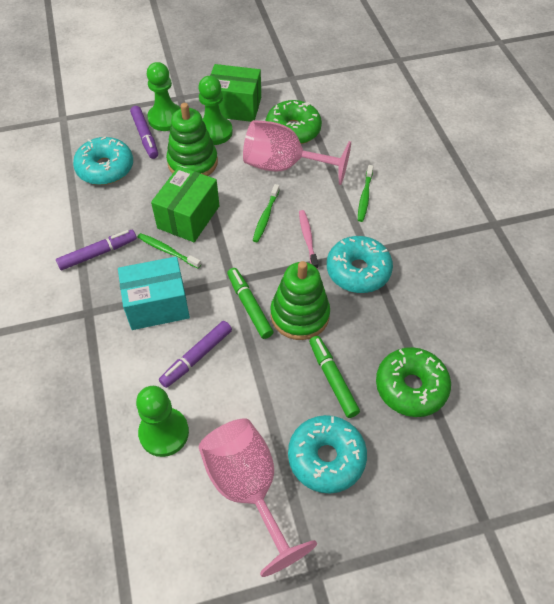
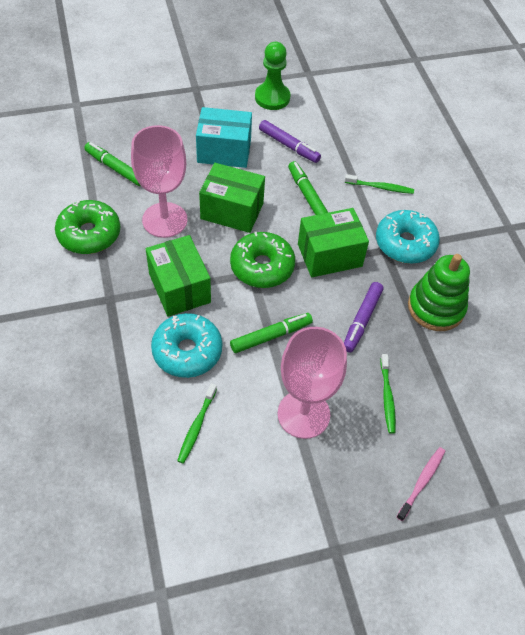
green box: [151,166,220,242] [210,64,261,122] = 2 -> [146,235,211,317] [199,163,265,233] [298,208,369,277] = 3
green marker: [227,268,273,339] [309,336,360,418] = 2 -> [84,142,141,186] [230,313,313,353] [288,161,328,215] = 3
green pawn: [136,386,189,457] [147,62,181,131] [198,76,233,145] = 3 -> [255,42,290,110] = 1
green stacking toy: [166,103,218,176] [270,261,330,340] = 2 -> [408,254,470,331] = 1
purple marker: [56,230,137,270] [130,106,158,159] [159,321,232,388] = 3 -> [259,120,321,163] [344,282,383,353] = 2
turquoise donut: [73,137,133,185] [288,415,367,493] [327,236,393,293] = 3 -> [151,313,222,378] [376,210,440,264] = 2

